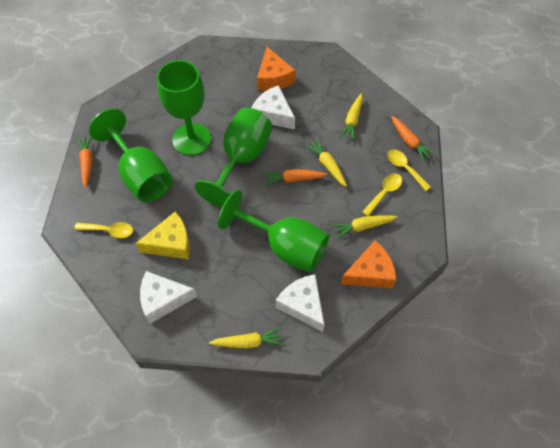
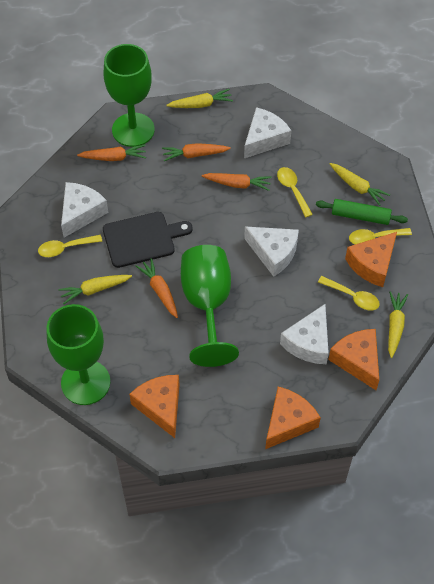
black cutting board: none = 0 -> [103,212,193,268] = 1
green goblet: [89,109,173,202] [157,60,211,156] [195,108,272,207] [218,190,329,273] = 4 -> [47,304,110,405] [104,44,155,147] [181,245,239,367] = 3
green rolling pin: none = 0 -> [316,199,408,225] = 1
orange carrot: [76,136,93,188] [263,169,328,185] [391,116,436,162] = 3 -> [77,145,146,161] [136,258,178,318] [162,143,231,161] [202,173,271,191] = 4
orange cheese: [257,47,295,91] [341,240,396,288] = 2 -> [129,375,180,438] [265,387,321,449] [328,329,379,390] [345,232,397,287] = 4
white cheese: [140,271,197,324] [252,85,295,130] [276,274,325,332] = 3 -> [61,182,108,238] [244,107,291,158] [244,226,299,277] [280,304,329,364] = 4
yellow cheese: [135,212,190,259] = 1 -> none = 0
yellow spoon: [74,222,133,238] [362,173,402,216] [387,149,431,191] = 3 -> [38,235,102,257] [277,167,313,217] [318,276,380,311] [349,228,412,244] = 4

